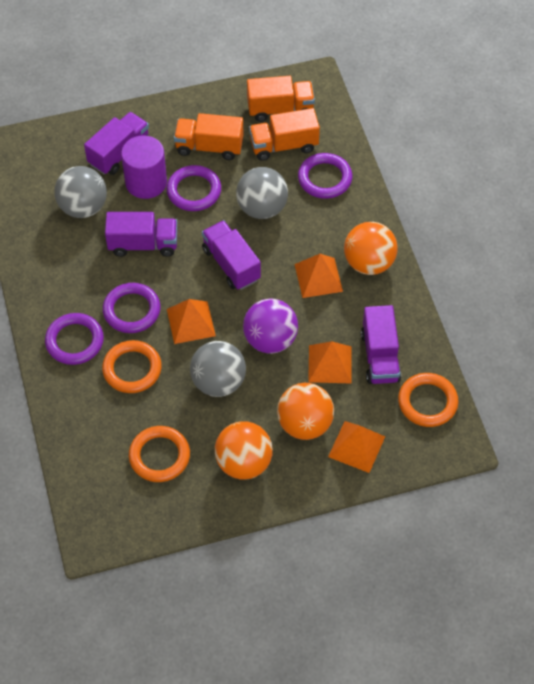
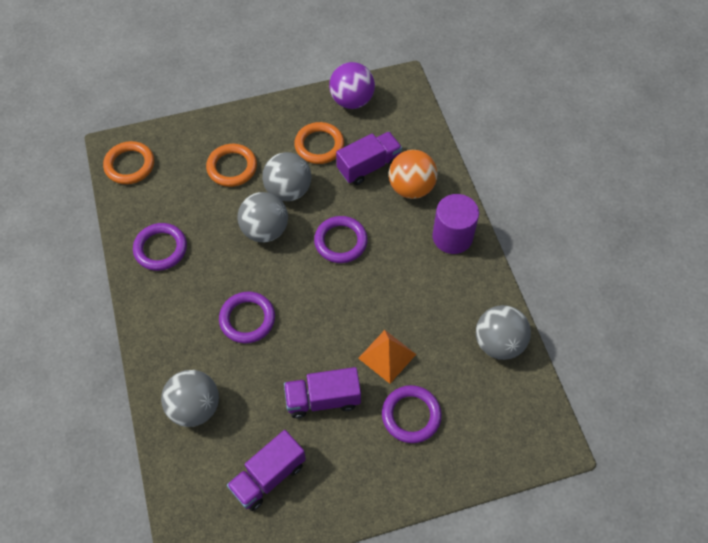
grey ball: [54,166,107,218] [190,341,246,397] [236,167,288,219] = 3 -> [161,370,219,427] [238,192,288,242] [262,152,311,201] [476,305,531,360] = 4
orange ball: [215,421,273,480] [277,383,334,440] [344,222,398,275] = 3 -> [389,150,438,199] = 1
orange pyramid: [167,299,216,344] [295,254,343,298] [308,341,352,383] [328,421,385,473] = 4 -> [358,330,416,384] = 1
orange truck: [174,113,243,160] [247,76,315,122] [249,108,320,161] = 3 -> none = 0
purple truck: [84,112,149,175] [105,212,177,257] [202,220,261,290] [361,305,401,384] = 4 -> [227,430,306,511] [284,367,361,418] [336,132,402,185] = 3

